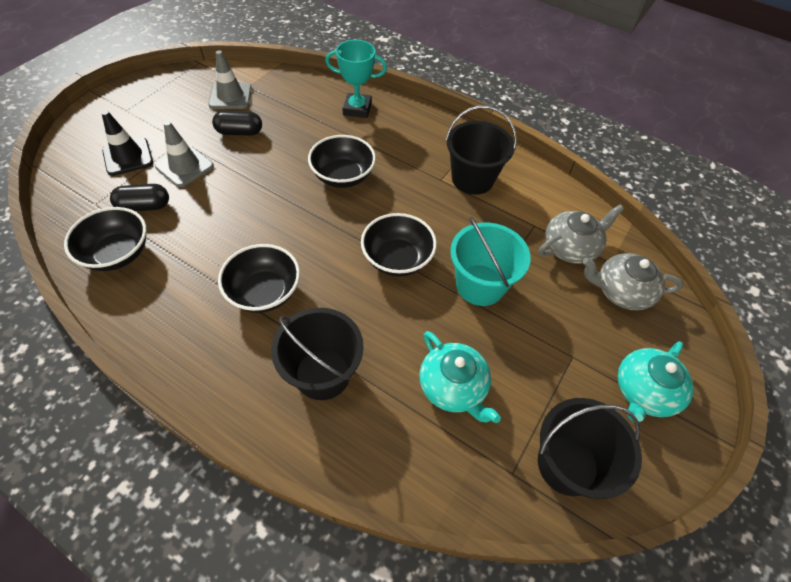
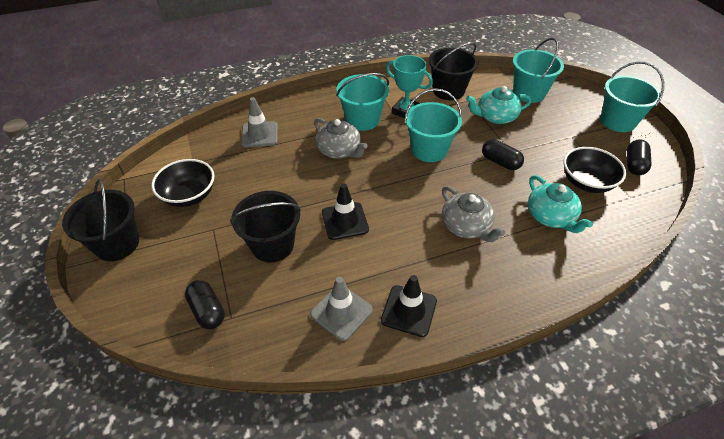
black bowl: [64,207,147,271] [218,244,300,313] [308,135,376,188] [361,213,437,277] = 4 -> [151,159,214,207] [564,147,626,193] = 2
black capsule: [110,184,169,211] [212,111,262,136] = 2 -> [185,280,225,329] [482,139,524,170] [627,139,652,175] = 3
black traffic cone: [102,111,153,176] = 1 -> [322,183,369,240] [381,275,437,337] = 2
turquoise bucket: [450,217,531,306] = 1 -> [336,73,389,131] [404,88,462,162] [513,38,564,103] [600,62,664,132] = 4

